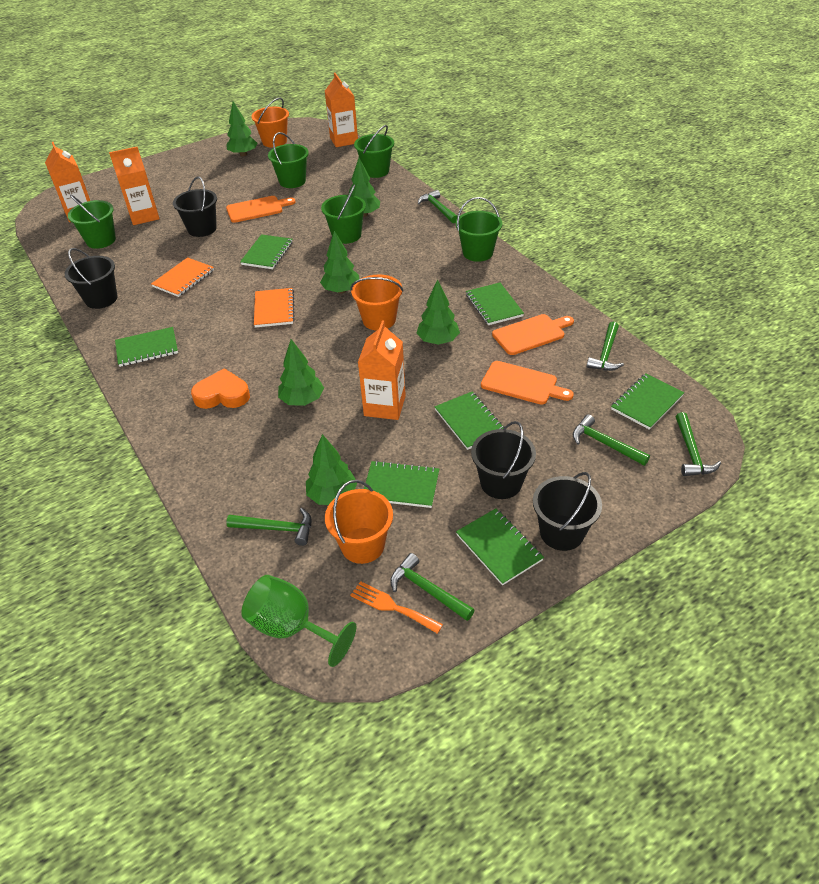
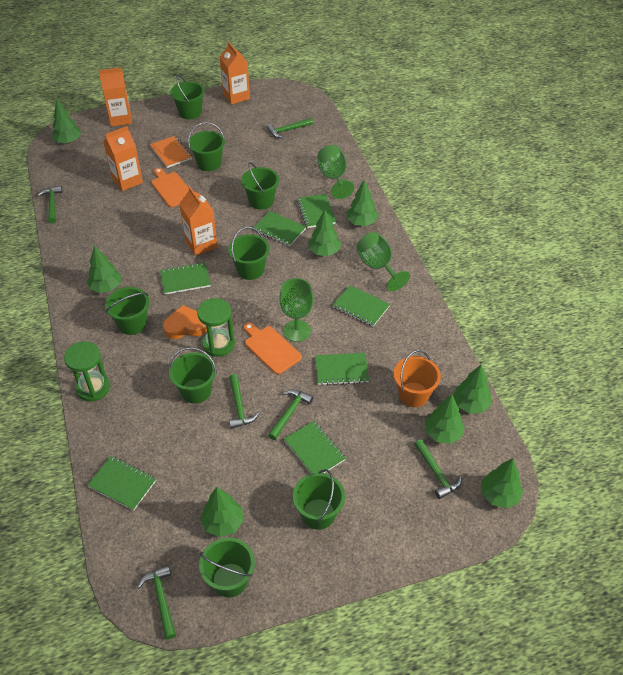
black bucket: [65,248,117,309] [173,177,217,237] [471,421,536,499] [533,472,602,551] = 4 -> none = 0
green bucket: [68,194,116,249] [268,132,309,188] [321,184,366,244] [354,125,394,178] [456,197,502,262] = 5 -> [105,287,149,335] [169,347,217,404] [170,75,205,119] [188,122,225,171] [199,538,255,598] [228,227,270,280] [241,162,279,210] [293,469,345,530] = 8
green goblet: [241,575,357,667] = 1 -> [279,278,314,342] [317,145,354,199] [356,232,410,291] = 3
green hourglass: none = 0 -> [64,341,110,402] [197,298,235,357] = 2
green tree: [226,102,258,157] [278,339,324,406] [306,434,357,505] [320,231,359,294] [349,158,380,217] [417,279,460,345] = 6 -> [52,99,81,144] [87,245,121,293] [200,487,243,537] [308,210,341,256] [347,180,378,226] [425,395,465,444] [453,365,492,414] [481,458,523,508] = 8
orange bucket: [251,98,289,148] [325,480,393,564] [350,275,404,330] = 3 -> [394,350,441,407] = 1
orange cutting board: [226,196,296,223] [481,361,574,405] [492,314,574,355] = 3 -> [151,168,189,207] [244,322,302,374] = 2
orange fork: [350,581,443,634] = 1 -> none = 0
orange notebook: [151,257,214,297] [254,288,295,328] = 2 -> [150,136,192,168] = 1

